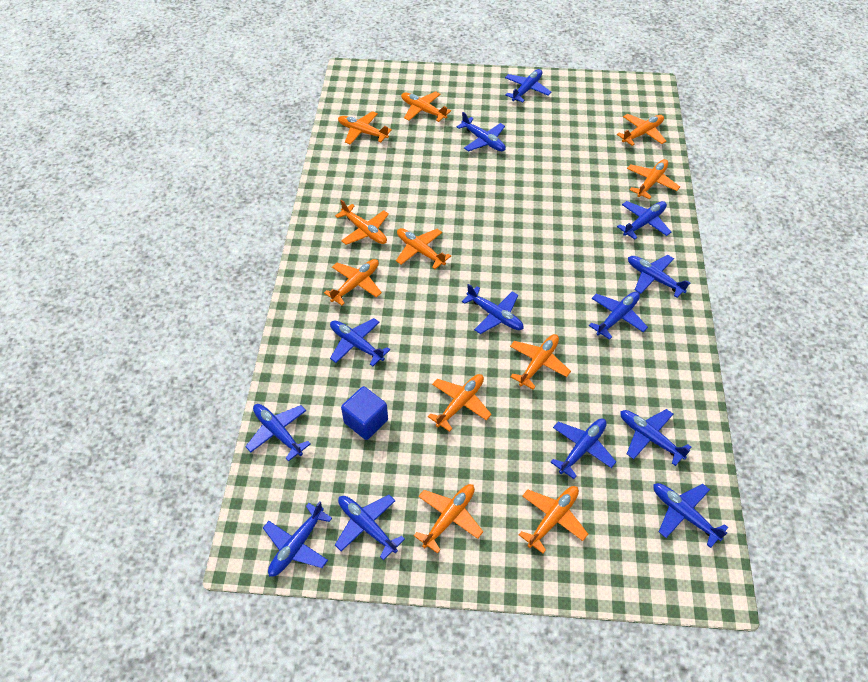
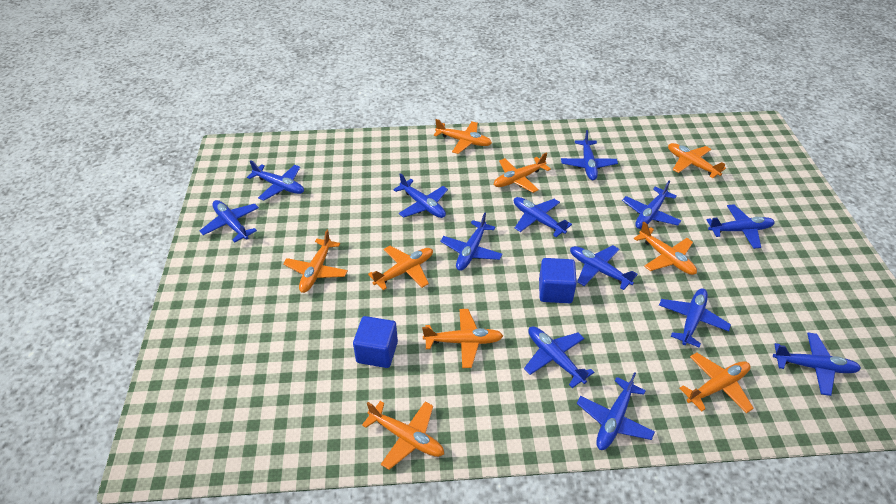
blue cube: [341,386,388,440] = 1 -> [353,316,398,368] [539,258,577,303] = 2
orange plane: [324,259,382,305] [335,200,389,245] [338,111,392,145] [396,228,451,269] [401,91,451,122] [414,484,483,554] [428,374,492,432] [510,334,571,390] [519,486,588,553] [617,114,666,146] [627,159,680,199] = 11 -> [283,230,348,293] [362,401,444,470] [368,246,433,290] [422,309,503,368] [434,119,492,154] [494,152,551,193] [634,222,697,275] [668,143,726,178] [680,353,754,413] = 9

